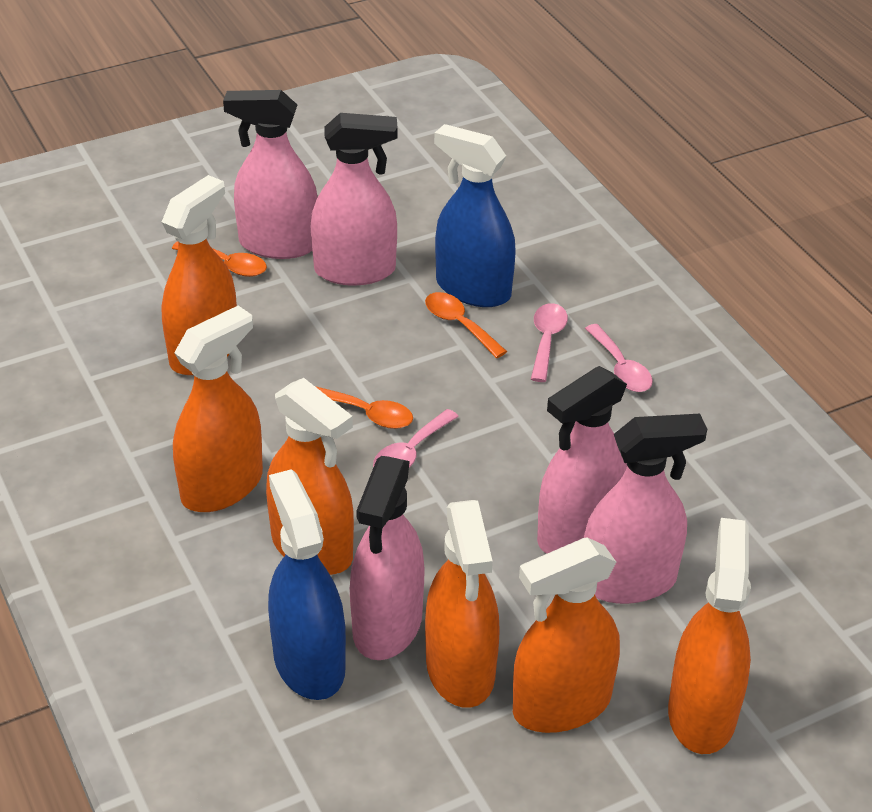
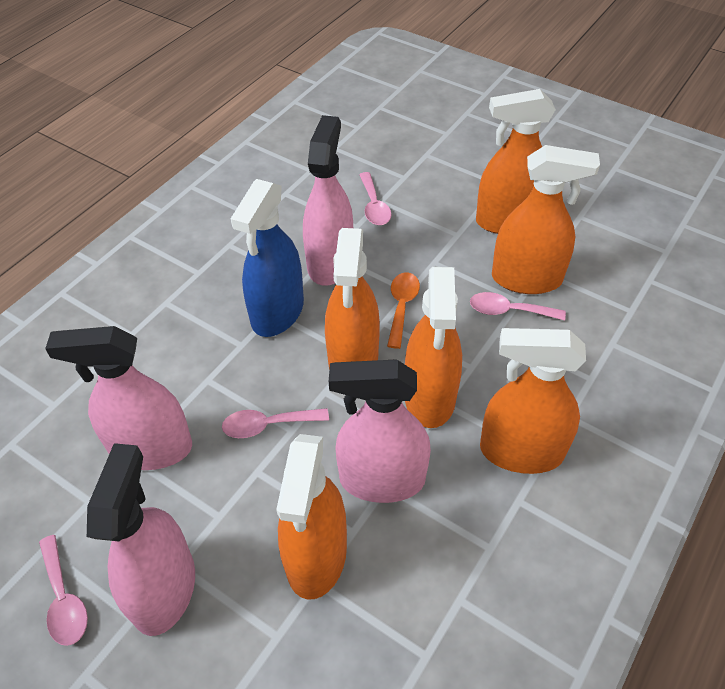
blue spray bottle: [268,469,346,700] [434,124,516,307] = 2 -> [231,179,304,337] = 1
orange spoon: [172,241,267,277] [315,386,413,429] [425,292,507,358] = 3 -> [387,272,420,349] = 1
pink spoon: [373,409,459,468] [531,303,568,382] [585,324,653,392] = 3 -> [39,535,88,646] [222,408,329,438] [359,172,392,225] [470,292,566,321] = 4
pink spray bottle: [223,90,318,259] [311,113,398,286] [350,456,425,660] [537,366,627,554] [584,414,707,604] = 5 -> [45,326,192,470] [87,443,195,636] [303,115,353,286] [329,359,431,503] = 4

